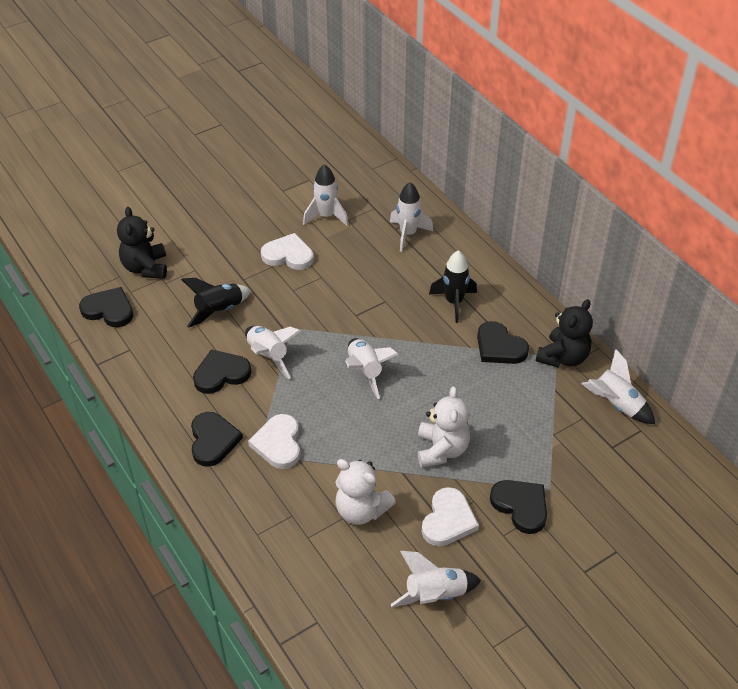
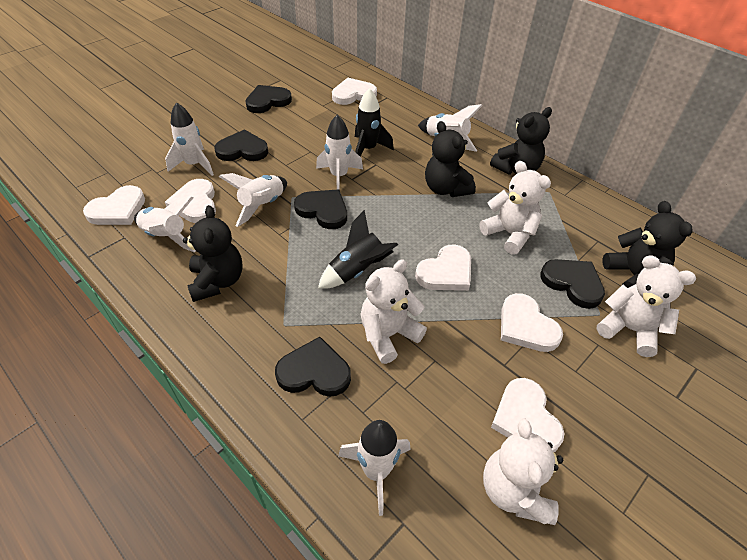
black teddy bear: [117,207,167,279] [536,299,593,368] = 2 -> [183,205,243,302] [425,121,476,197] [490,107,552,175] [602,201,692,288] = 4
white heart: [248,414,300,469] [261,233,314,270] [422,487,479,546] = 3 -> [83,185,145,225] [165,179,216,223] [332,78,377,105] [415,244,471,291] [491,378,565,452] [501,293,563,352] = 6
white teddy bear: [335,459,396,525] [418,386,470,468] = 2 -> [361,259,427,364] [479,161,551,255] [483,418,563,525] [597,255,696,357] = 4

